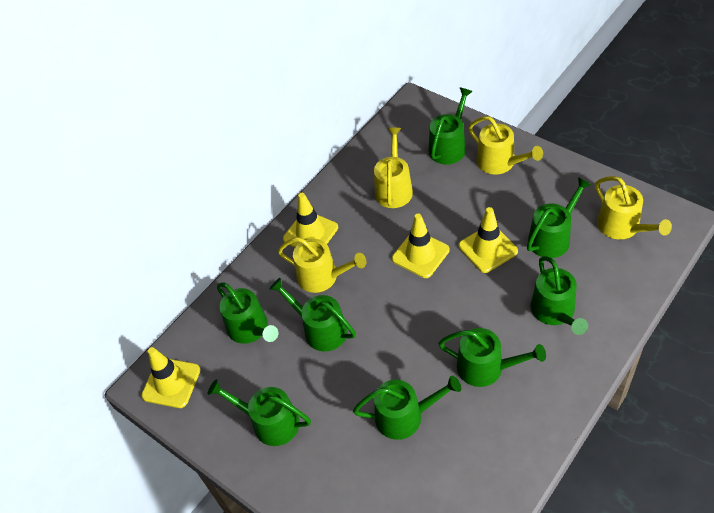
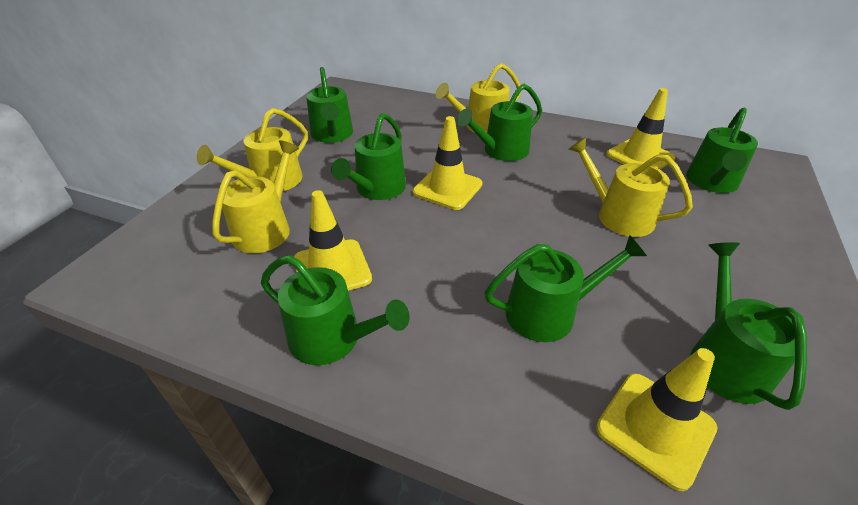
green watering can: [208,379,311,446] [217,283,278,344] [269,278,356,351] [353,376,461,440] [428,88,473,165] [438,328,546,387] [527,177,592,258] [531,256,588,335] = 8 -> [261,255,409,365] [306,67,353,143] [331,113,406,200] [457,84,542,161] [485,235,647,342] [686,108,758,193] [690,242,807,410] = 7

